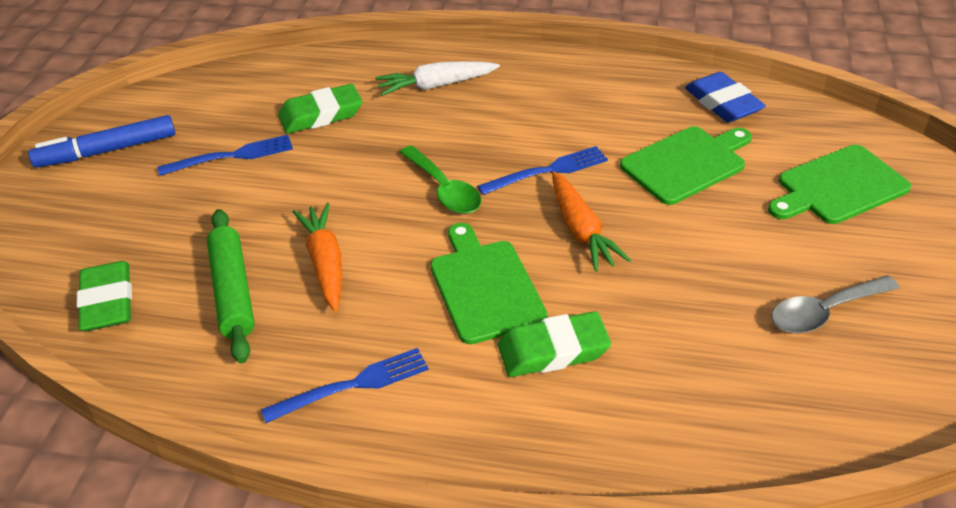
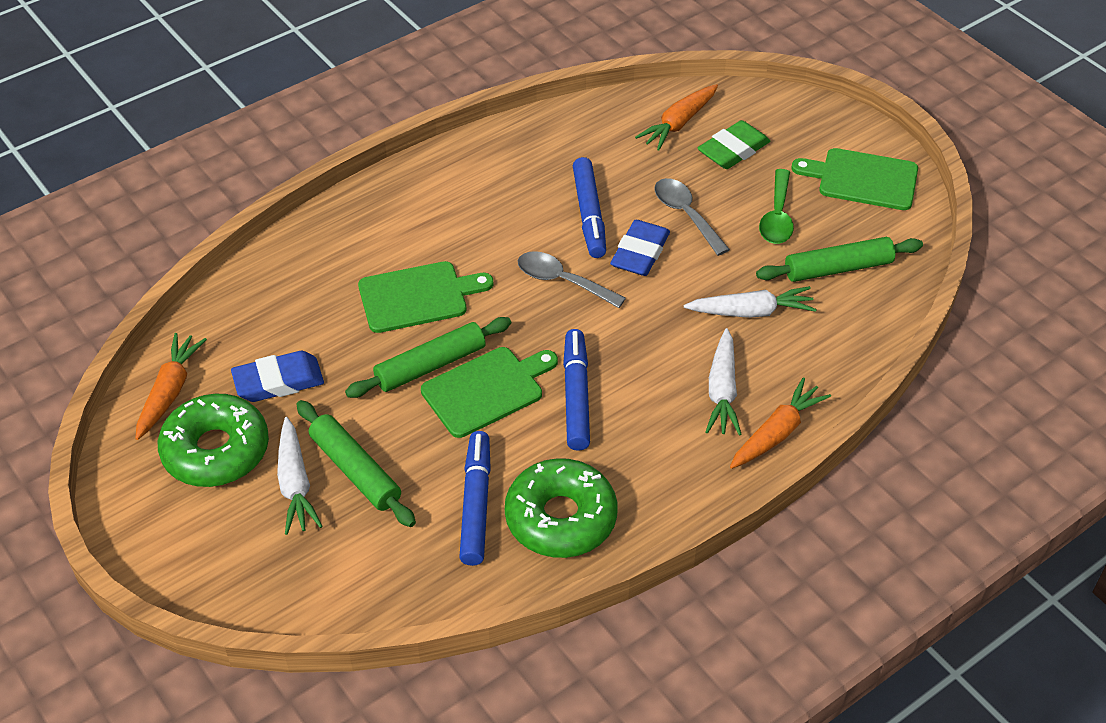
blue eraser: [685,72,766,122] = 1 -> [231,351,324,402] [610,220,670,276] = 2
blue fork: [158,135,293,176] [261,348,429,423] [477,146,608,195] = 3 -> none = 0
blue marker: [28,115,175,168] = 1 -> [459,431,491,566] [563,329,590,451] [573,157,606,258] = 3
green donut: none = 0 -> [158,394,269,487] [505,458,617,558] = 2
green eraser: [77,261,132,331] [278,84,362,134] [498,311,611,377] = 3 -> [697,120,770,169] = 1
green rolling pin: [207,209,255,363] = 1 -> [296,400,416,527] [345,317,511,398] [756,237,923,282] = 3
grey spoon: [771,275,899,333] = 1 -> [518,251,626,308] [655,178,730,256] = 2
orange carrot: [293,203,342,312] [552,171,631,272] = 2 -> [135,333,207,440] [635,84,718,151] [730,377,831,469] = 3
white carrot: [375,61,500,96] = 1 -> [277,417,323,535] [684,286,817,318] [705,328,742,436] = 3

